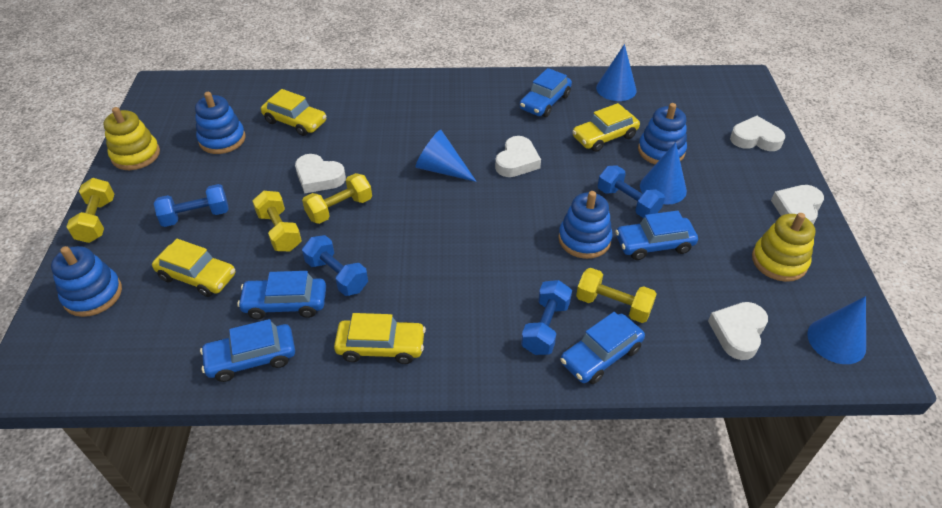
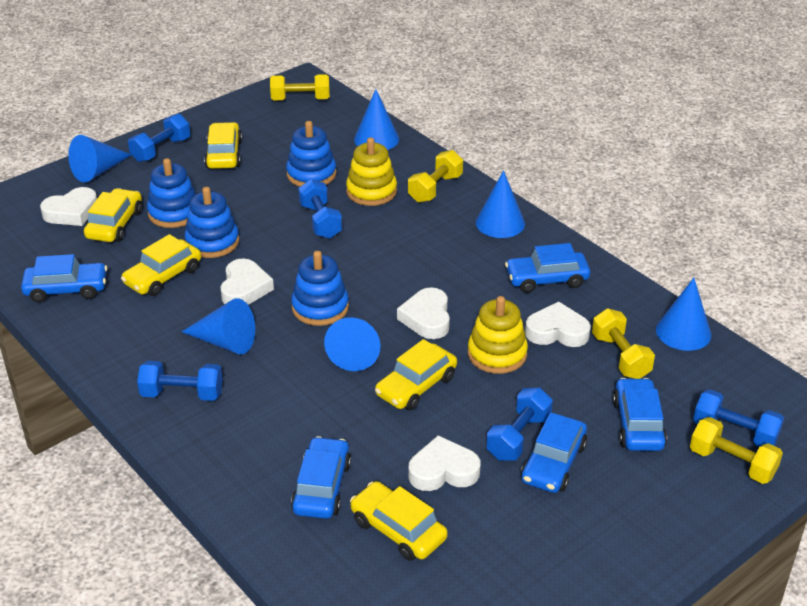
blue cone: [416,130,477,182] [596,44,637,101] [640,142,687,205] [807,296,866,364] = 4 -> [68,135,131,182] [182,298,255,354] [324,317,381,371] [354,89,399,150] [476,170,525,238] [656,278,711,351] = 6
blue dumbbell: [154,184,229,227] [302,235,368,296] [521,280,572,355] [598,166,665,218] = 4 -> [128,114,190,162] [137,361,223,401] [298,179,342,239] [486,388,553,461] [693,389,784,447] = 5
yellow car: [152,239,235,297] [261,89,326,136] [334,313,426,364] [572,103,640,152] = 4 -> [84,188,142,242] [121,234,201,296] [204,122,242,169] [350,481,448,561] [375,339,457,410] = 5

